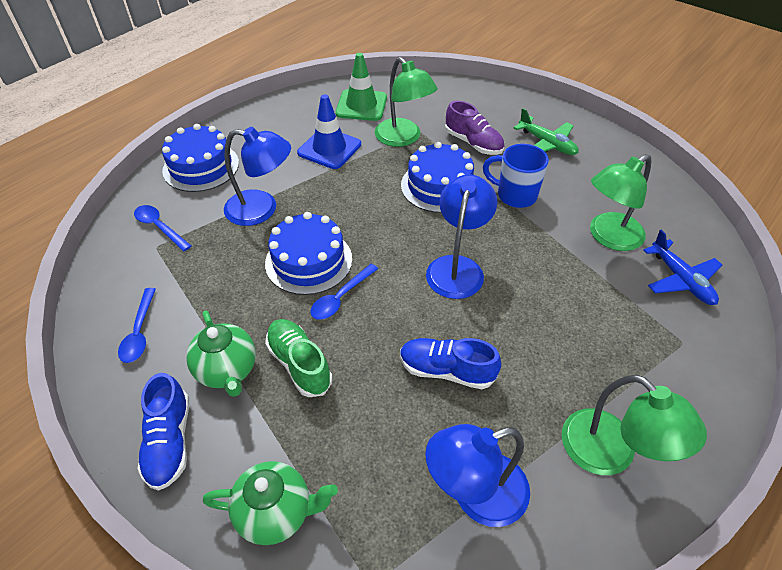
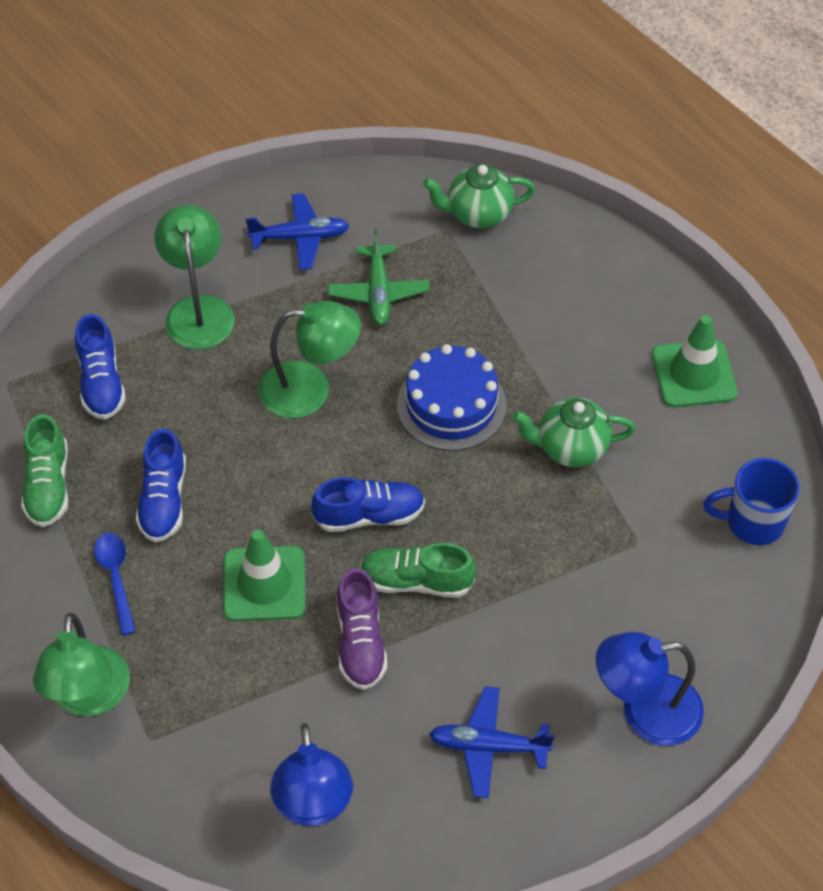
blue cake: [162,124,239,192] [265,212,352,295] [401,142,474,213] = 3 -> [397,344,507,451] = 1
blue lamp: [224,127,291,226] [425,424,530,527] [426,174,497,299] = 3 -> [271,723,353,826] [596,632,704,746] = 2
blue plane: [643,230,722,305] = 1 -> [246,193,349,270] [429,686,554,798] = 2
blue shoe: [137,373,189,491] [400,338,501,389] = 2 -> [75,314,126,420] [136,428,186,542] [311,477,425,532] = 3
blue spoon: [118,288,156,363] [134,205,191,251] [310,264,378,320] = 3 -> [94,533,136,635] = 1
blue traffic cone: [297,94,361,169] = 1 -> none = 0
green shoe: [265,319,332,397] = 1 -> [21,414,69,527] [360,543,476,598] = 2
green traffic cone: [336,53,387,121] = 1 -> [223,530,306,621] [652,315,738,407] = 2

